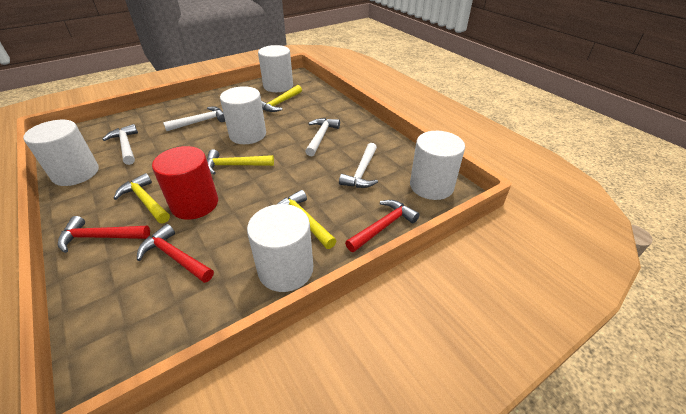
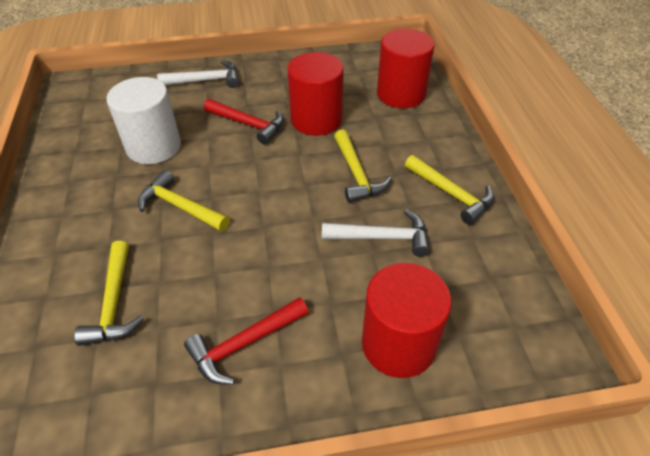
red cylinder: [152,146,218,220] = 1 -> [287,52,344,136] [362,263,452,378] [377,29,434,108] = 3
red hammer: [58,216,150,253] [137,224,214,283] [345,200,420,252] = 3 -> [184,297,309,385] [204,99,284,145] = 2
white cylinder: [23,120,99,186] [220,86,266,144] [247,204,313,292] [258,45,293,92] [410,131,465,200] = 5 -> [106,77,181,164] = 1
white hammer: [102,124,138,165] [163,107,225,131] [305,118,340,156] [339,143,378,188] = 4 -> [157,60,239,88] [322,209,430,257] = 2

